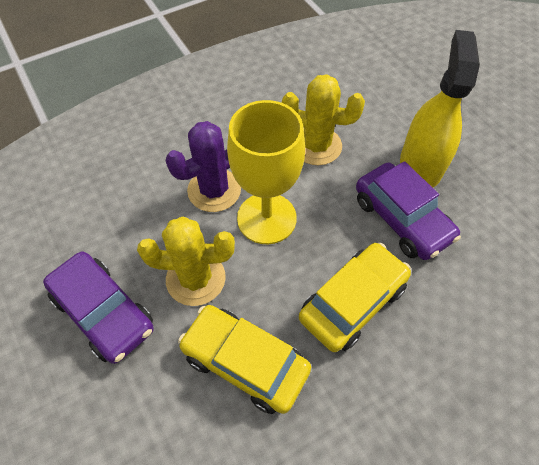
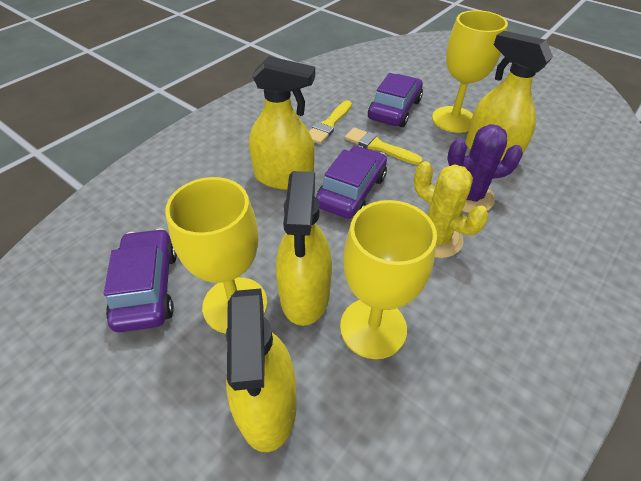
purple car: [43,251,154,364] [356,161,461,260] = 2 -> [104,228,177,332] [316,146,387,219] [368,73,423,127] = 3
yellow brush: none = 0 -> [309,100,352,144] [345,127,423,165] = 2
yellow cactus: [137,217,235,306] [282,74,365,165] = 2 -> [414,161,489,258] = 1
yellow car: [178,305,311,414] [299,243,411,352] = 2 -> none = 0
yellow goblet: [227,100,305,244] = 1 -> [165,177,267,334] [340,200,437,359] [432,10,508,133] = 3
yellow spray bottle: [400,30,480,188] = 1 -> [226,288,297,452] [249,56,315,190] [276,171,332,326] [466,31,553,161] = 4

